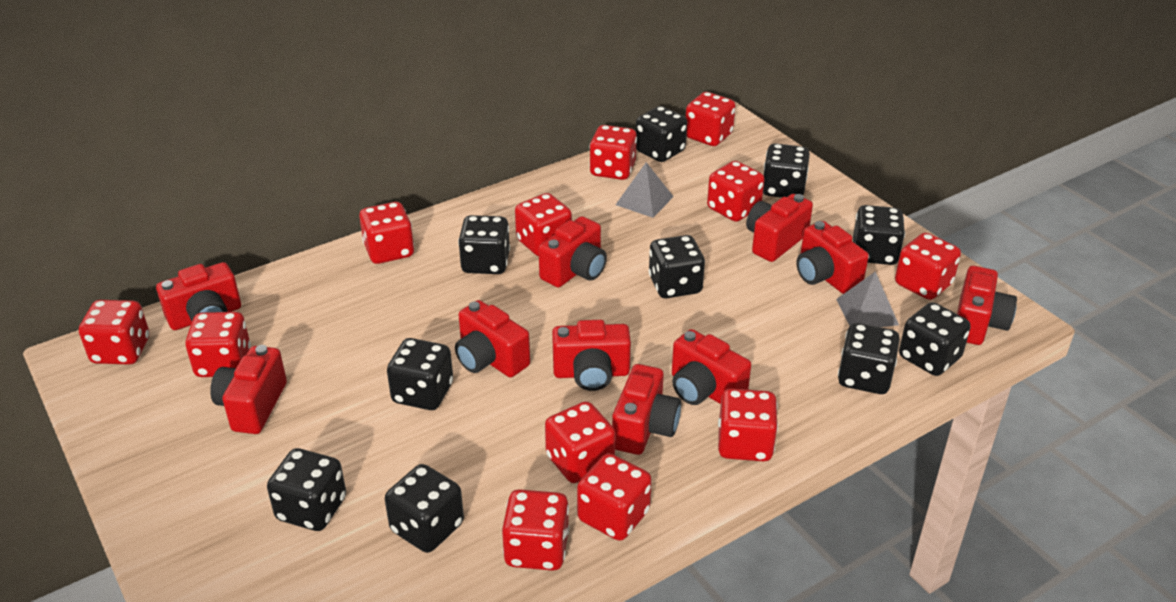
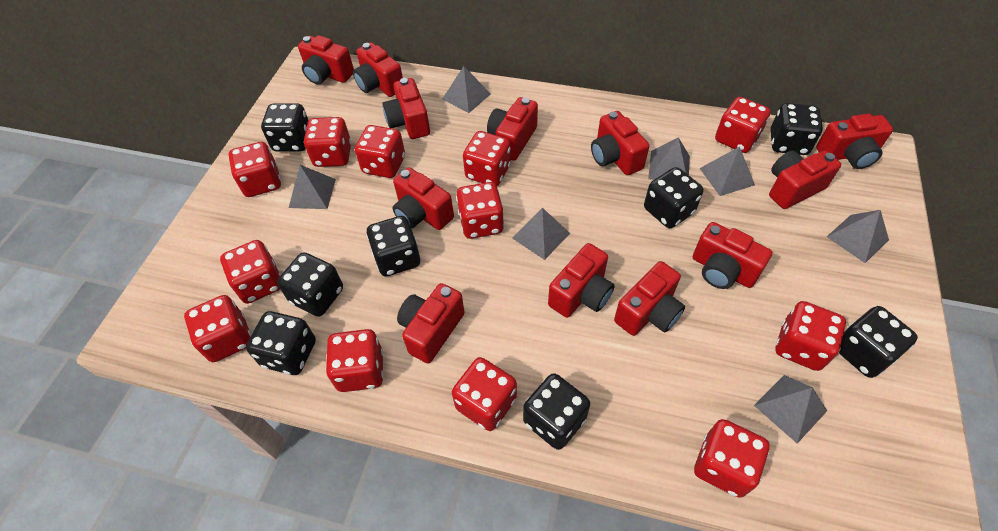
black dice: [267,448,346,531] [385,464,464,553] [387,338,453,410] [458,215,510,274] [635,106,687,162] [649,235,705,298] [763,143,810,198] [838,323,900,394] [853,205,905,265] [899,302,971,376] = 10 -> [246,311,316,375] [261,103,309,152] [277,252,343,317] [367,216,420,276] [523,373,590,450] [644,167,703,228] [770,103,823,155] [839,306,918,378] = 8
grey pyramid: [616,162,674,218] [836,272,899,327] = 2 -> [289,165,336,209] [442,66,491,113] [512,208,570,260] [648,137,690,180] [699,147,755,196] [754,375,827,443] [827,210,889,263] = 7
red camera: [156,262,241,330] [210,345,287,434] [455,300,530,377] [538,216,607,288] [552,320,631,391] [612,364,681,455] [672,329,751,405] [746,194,813,262] [796,221,869,294] [957,266,1017,345] = 10 -> [298,35,354,84] [353,42,403,97] [382,78,430,139] [393,167,454,230] [397,283,465,364] [487,97,538,160] [548,243,615,318] [591,111,649,175] [614,261,685,336] [693,222,772,289] [769,150,841,209] [816,114,893,169] = 12

